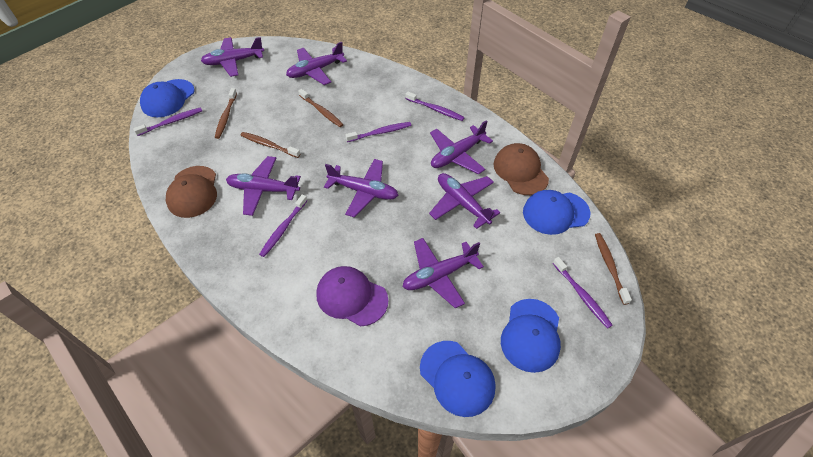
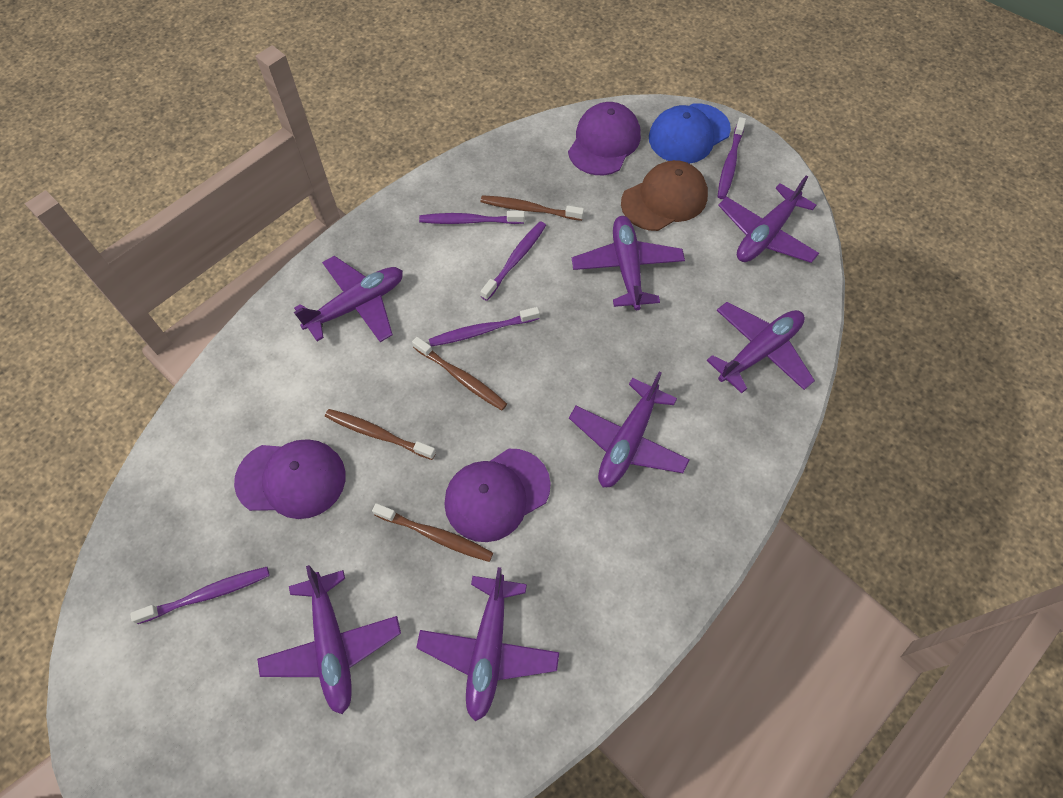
blue cap: [140,79,195,117] [420,341,496,417] [501,299,561,373] [523,190,590,235] = 4 -> [649,103,731,164] = 1
brown cap: [166,166,217,218] [494,143,549,195] = 2 -> [621,160,708,231] = 1
purple cap: [316,266,389,326] = 1 -> [234,439,346,519] [444,449,551,542] [568,102,641,175] = 3

